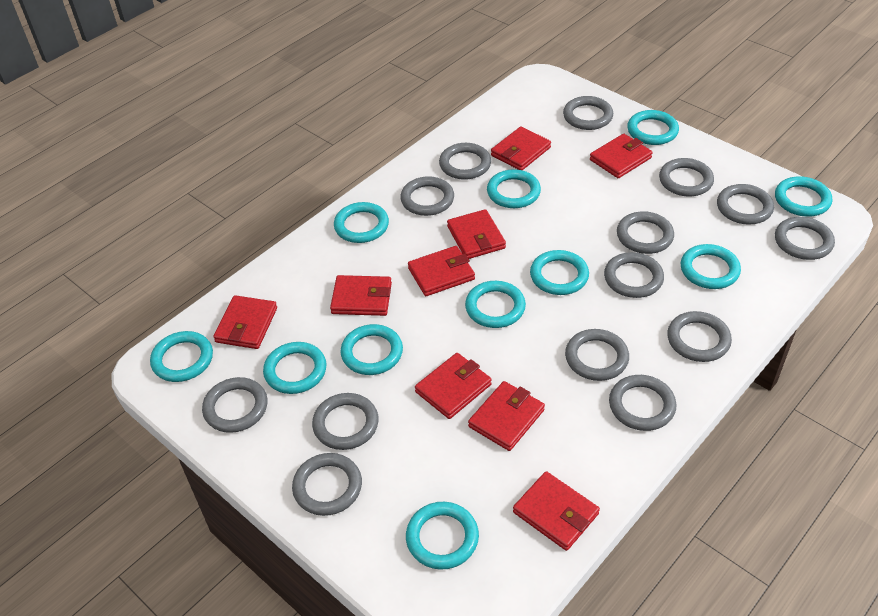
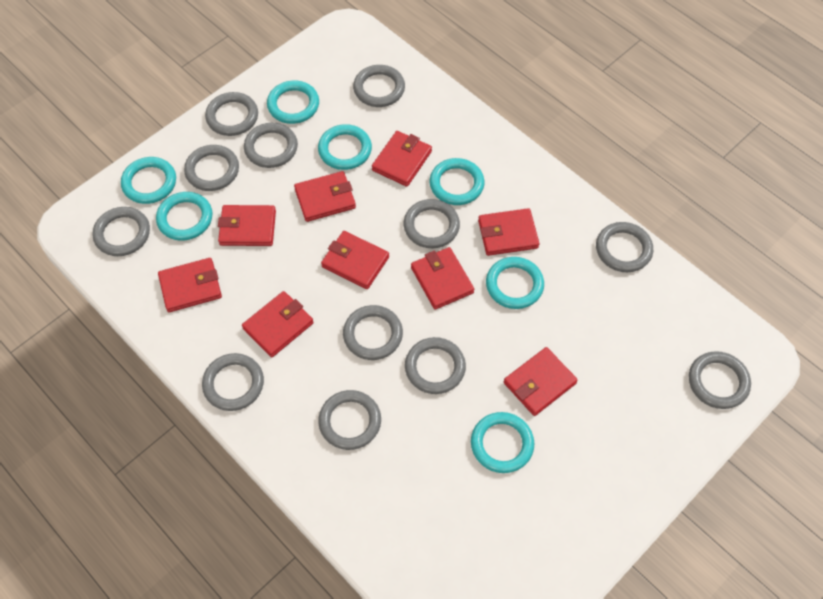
grey ring: [202,377,267,433] [292,453,362,516] [312,393,379,450] [400,176,454,216] [439,143,491,180] [563,96,613,130] [565,329,629,381] [604,252,664,298] [609,375,676,431] [617,211,674,254] [659,158,714,196] [667,311,732,362] [717,184,774,225] [775,217,835,260] = 14 -> [92,207,150,256] [184,145,239,191] [202,353,264,411] [205,92,258,136] [244,123,298,168] [318,390,381,450] [343,305,403,360] [353,65,405,107] [403,199,460,248] [405,337,466,394] [596,222,653,272] [689,351,751,409] = 12
turquoise ring: [150,331,213,382] [263,342,326,394] [334,202,389,243] [340,324,403,375] [406,502,479,570] [465,281,526,328] [487,169,541,208] [530,250,589,295] [627,110,679,145] [681,244,741,289] [775,176,832,217] = 11 -> [121,157,176,204] [156,192,212,241] [267,81,319,124] [318,124,372,170] [430,158,484,205] [471,412,534,473] [486,257,544,309] = 7

